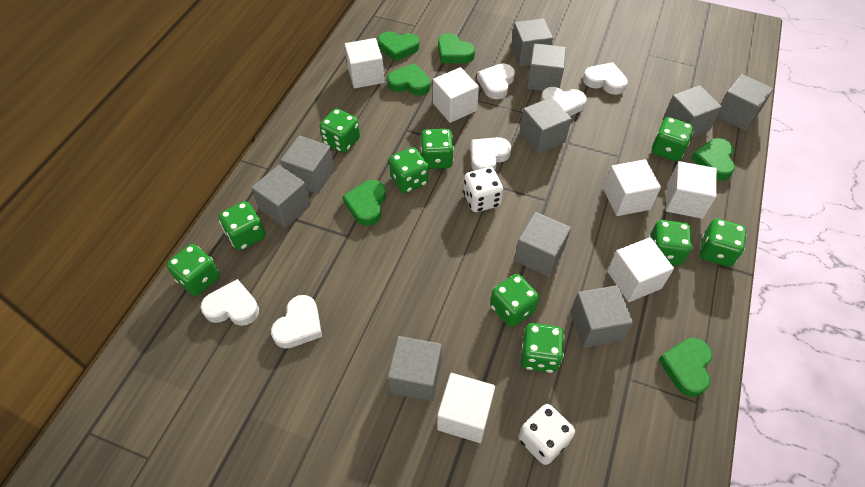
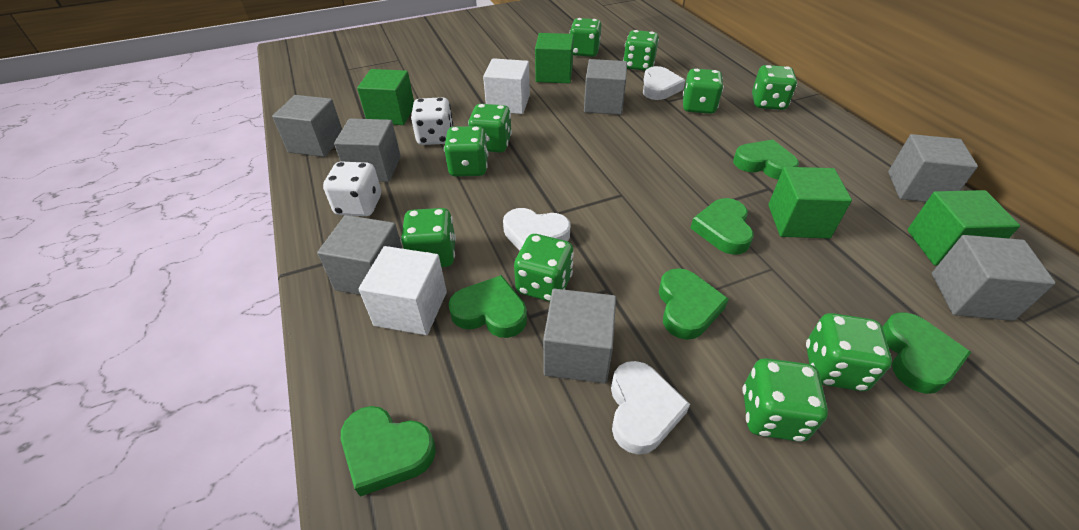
green cube: none = 0 -> [357,69,414,125] [535,33,574,83] [768,167,852,239] [907,190,1020,266] = 4
grey cube: [251,165,311,228] [281,135,335,194] [388,336,442,401] [511,18,553,67] [514,212,571,277] [520,97,572,154] [527,43,566,91] [570,285,633,348] [663,85,722,138] [717,74,773,131] = 10 -> [272,95,342,157] [317,215,403,295] [334,118,401,182] [543,289,616,384] [584,59,627,115] [888,134,978,202] [932,235,1056,321] = 7
white cube: [345,38,385,88] [433,67,479,123] [437,373,495,443] [603,159,661,216] [607,237,674,302] [666,161,717,219] = 6 -> [359,246,447,335] [483,58,530,114] = 2
white heart: [200,279,259,326] [271,295,322,349] [471,137,511,171] [477,63,515,99] [541,87,587,116] [583,62,628,95] = 6 -> [503,208,571,251] [611,361,690,455] [643,66,685,100] = 3

